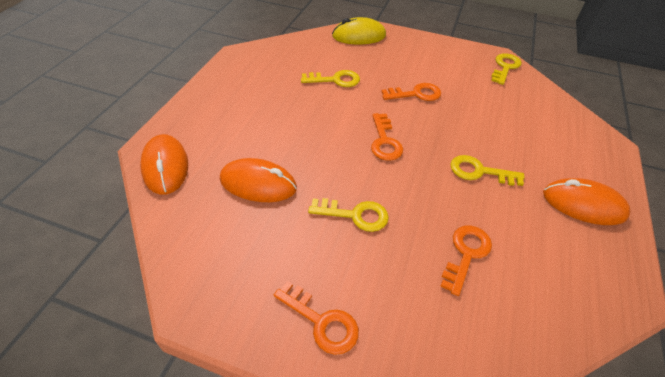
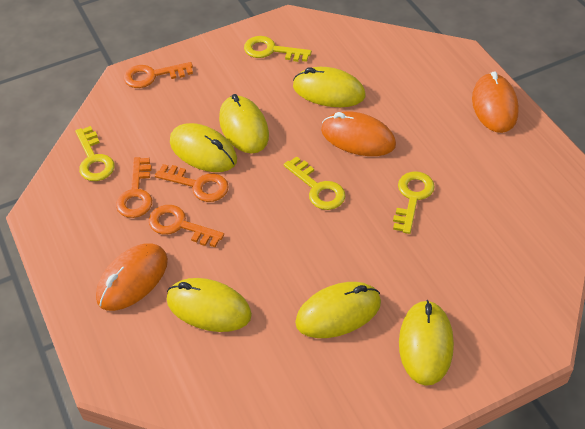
yellow mouse: [332,17,386,44] = 1 -> [167,278,252,332] [170,123,237,172] [219,94,269,154] [293,67,366,107] [295,282,381,338] [399,300,454,386] = 6

